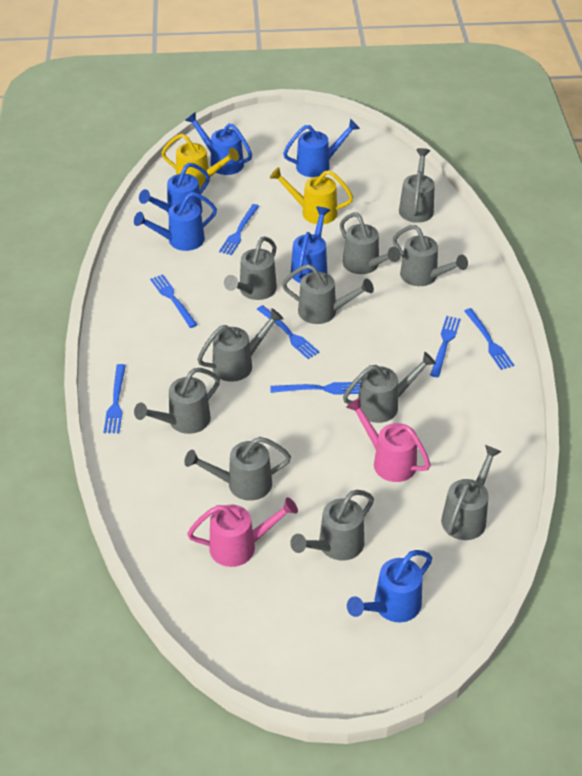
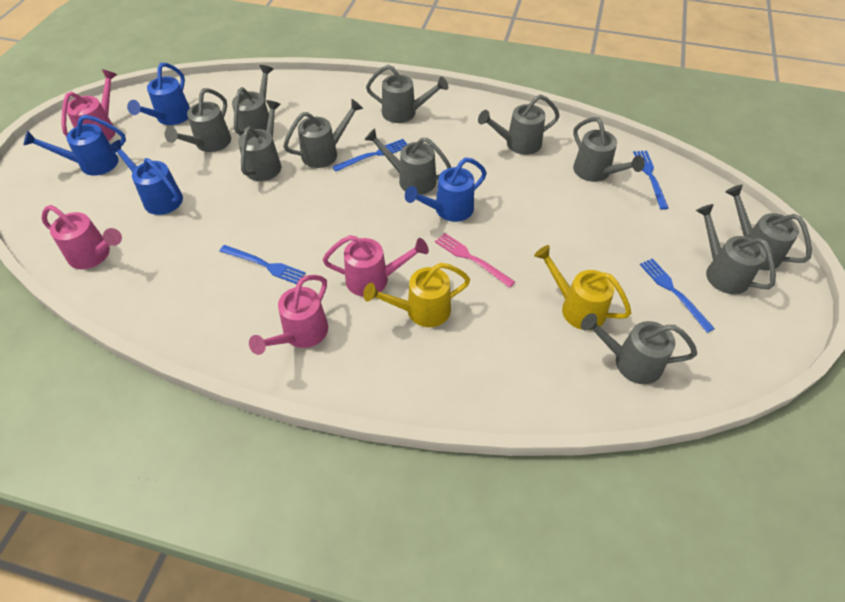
blue fork: [104,364,126,433] [150,274,198,328] [219,204,260,255] [257,305,320,359] [270,382,360,395] [430,316,461,377] [464,308,514,370] = 7 -> [219,245,306,284] [332,139,407,172] [633,151,669,210] [640,258,715,333] = 4
blue watering can: [134,192,217,251] [139,163,210,215] [185,112,252,175] [283,119,360,177] [291,207,330,283] [347,550,432,622] = 6 -> [24,115,126,176] [107,140,183,215] [127,63,190,125] [405,157,487,222] = 4
pink fork: none = 0 -> [435,233,515,288] = 1
pink watering can: [187,497,298,567] [346,398,431,482] = 2 -> [42,205,122,269] [62,69,117,141] [249,275,328,355] [323,235,429,297] = 4

